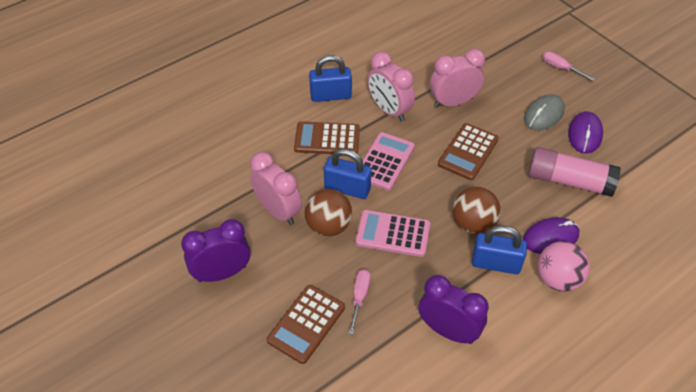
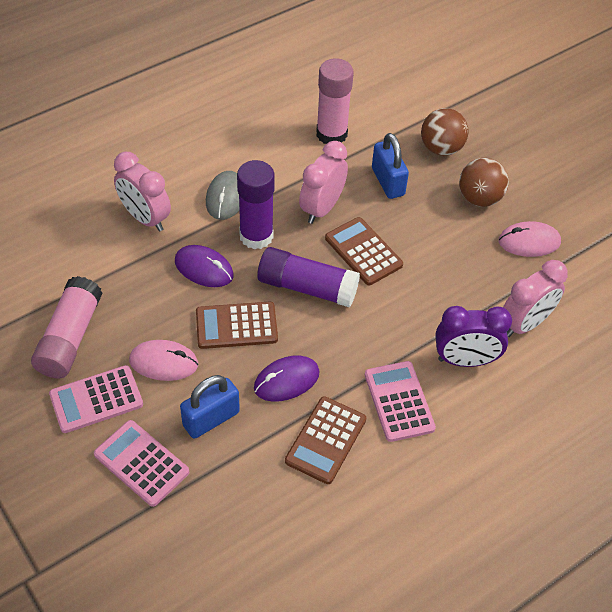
blue padlock: [309,55,352,102] [324,149,371,199] [472,226,527,274] = 3 -> [180,375,240,439] [372,133,409,199] = 2
pink ball: [538,241,590,292] = 1 -> none = 0
pink calculator: [355,210,430,257] [363,132,415,190] = 2 -> [49,365,143,433] [94,420,189,507] [365,361,436,442] = 3
pink glue stick: [528,147,621,197] = 1 -> [31,276,102,379] [316,58,354,144] = 2
pink mouse: none = 0 -> [129,340,198,381] [499,221,561,257] = 2
pink screwdriver: [348,269,371,335] [543,51,595,81] = 2 -> none = 0
purple clock: [181,219,251,282] [418,275,489,344] = 2 -> [435,306,512,367] = 1
purple glue stick: none = 0 -> [237,160,275,250] [257,247,360,307] = 2

